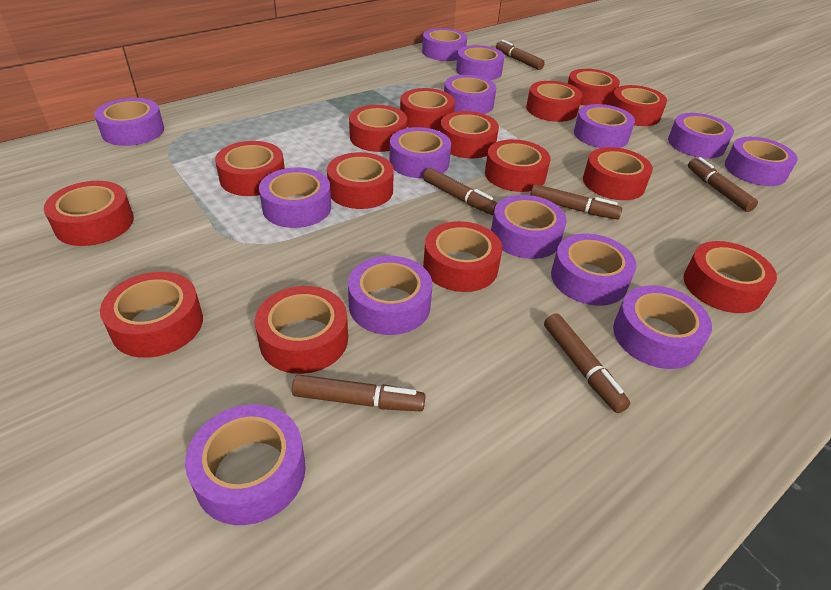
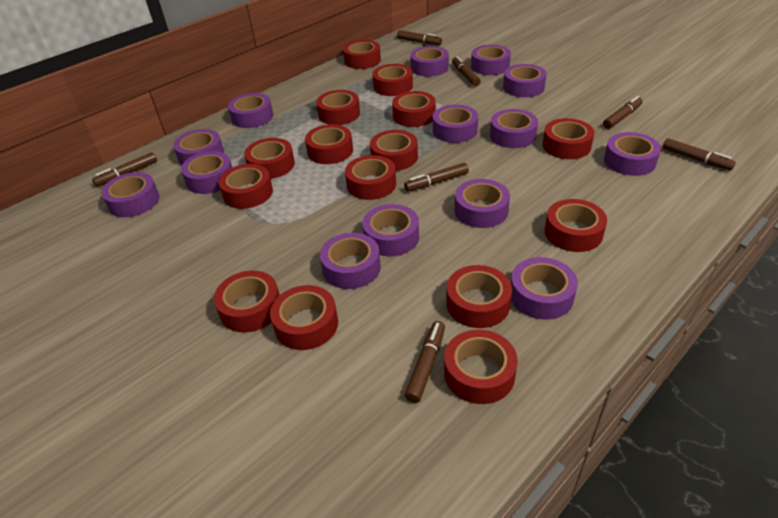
brown marker: [292,374,426,411] [423,168,497,215] [496,40,545,70] [530,184,622,219] [544,313,631,413] [688,157,758,212] = 6 -> [92,152,157,187] [397,30,442,45] [404,163,469,191] [405,321,445,403] [452,56,481,86] [603,96,643,129] [663,138,736,170] = 7

